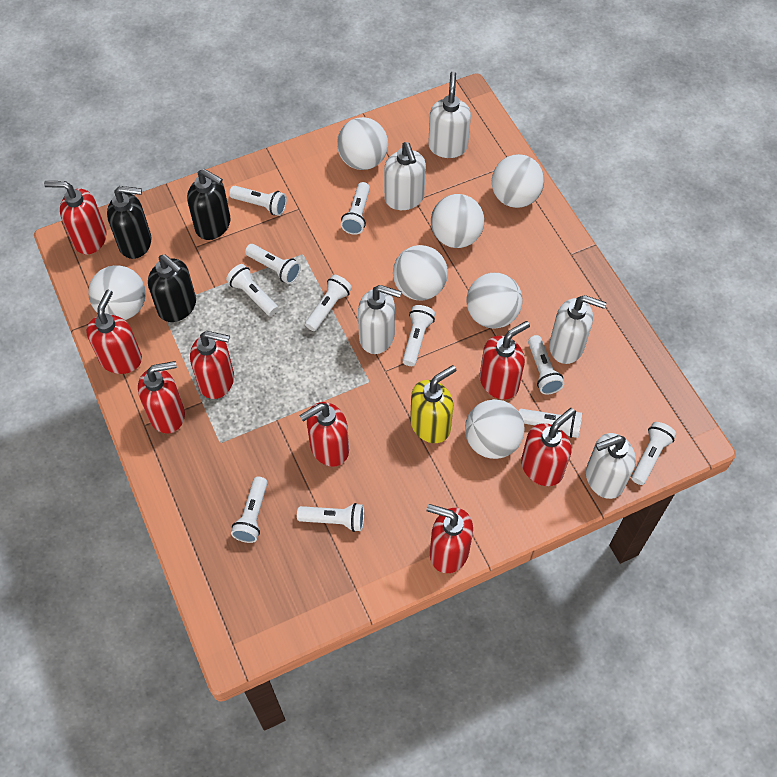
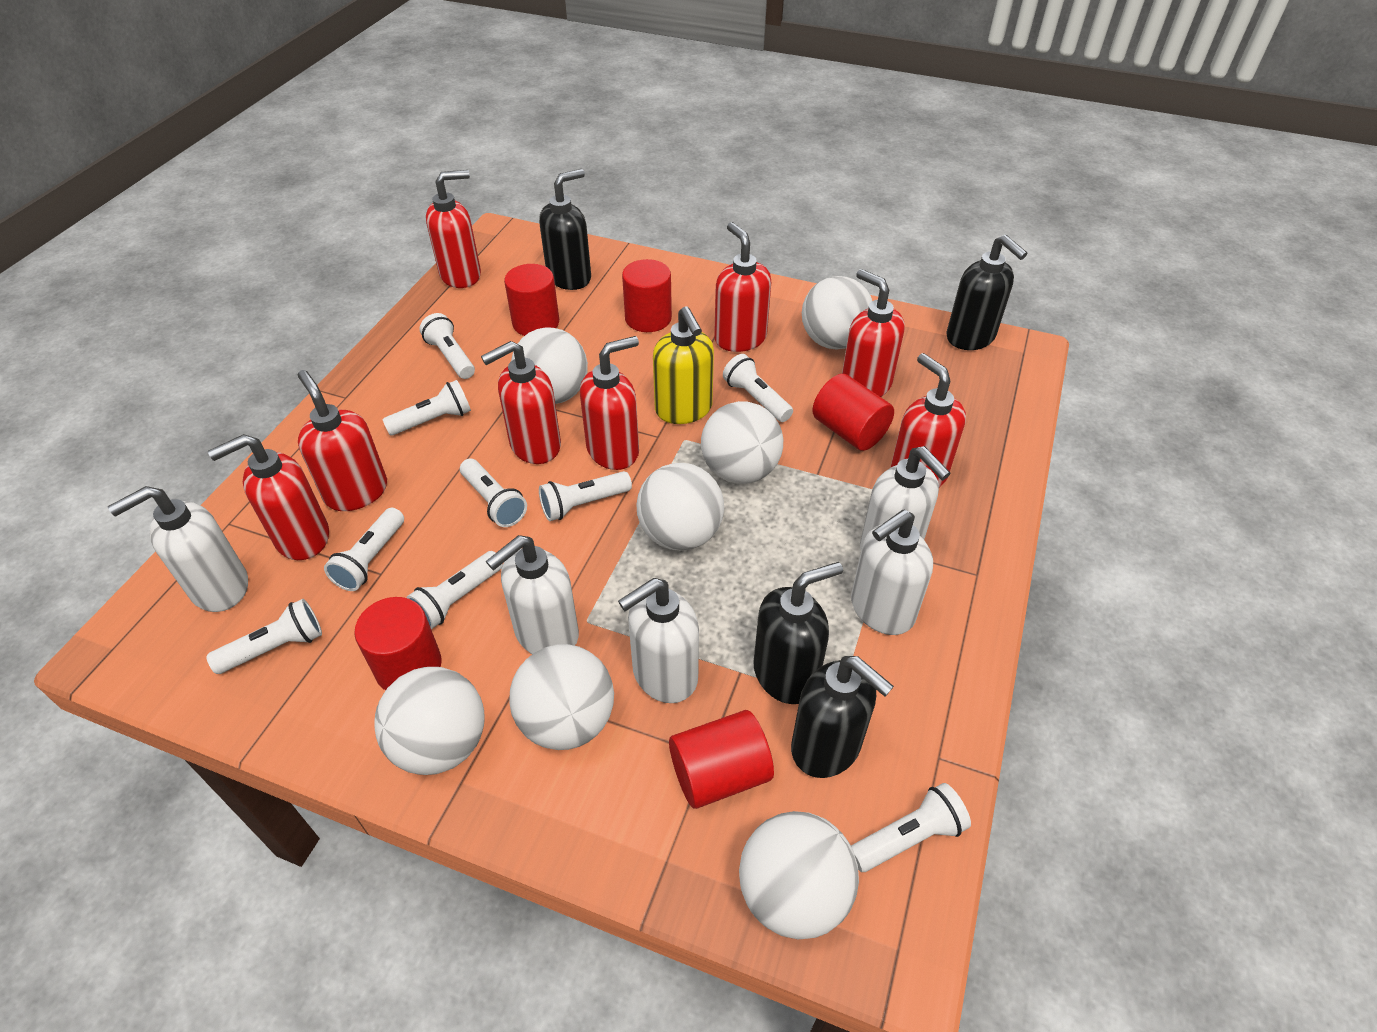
black soap dispenser: [107,186,151,259] [148,254,196,322] [187,169,231,240] = 3 -> [539,169,591,290] [754,562,843,704] [791,656,894,778] [946,235,1027,350] = 4
red cylinder: none = 0 -> [354,597,441,690] [504,264,559,336] [622,259,672,332] [669,710,774,809] [812,374,894,451] = 5
white flashlight: [226,264,278,316] [229,186,287,216] [231,477,268,543] [245,244,301,284] [297,503,364,532] [305,274,352,331] [341,182,370,235] [402,305,435,366] [519,409,582,438] [528,335,564,394] [631,422,676,485] = 11 -> [206,599,322,674] [324,508,404,591] [383,380,471,436] [406,551,503,629] [419,313,475,379] [460,459,527,527] [539,471,632,521] [723,354,793,422] [851,783,971,872] = 9

